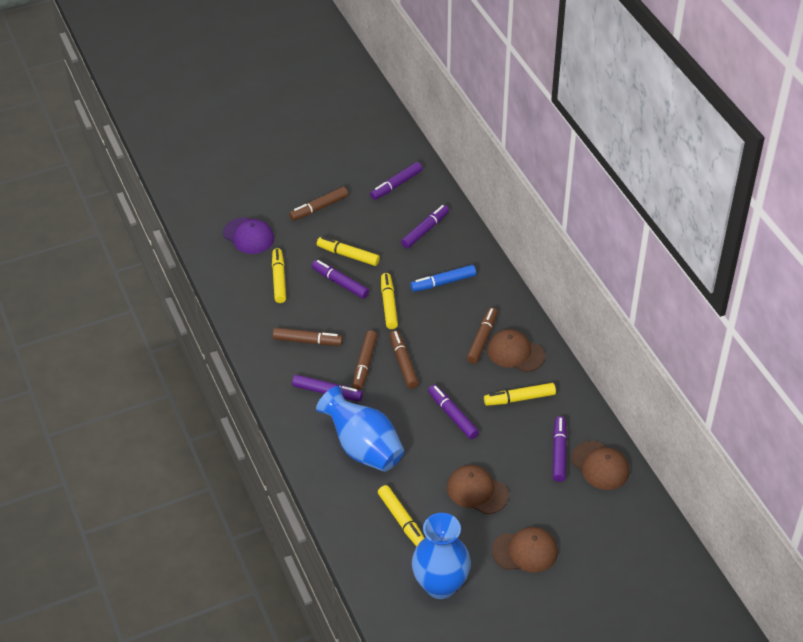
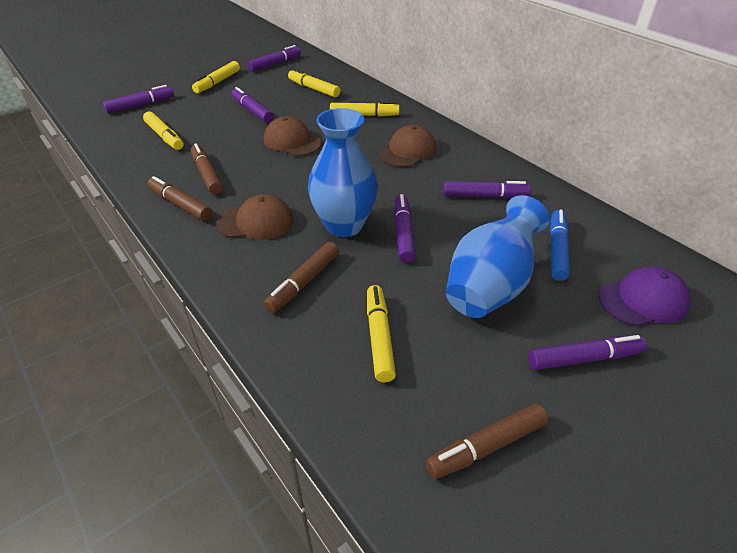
brown cap: [447,465,509,514] [487,329,545,372] [492,527,558,573] [571,441,629,490] = 4 -> [216,194,294,240] [264,116,322,156] [379,125,436,167] = 3
brown marker: [273,328,343,346] [289,187,348,221] [352,331,377,390] [390,330,419,389] [467,307,498,364] = 5 -> [147,176,212,221] [191,143,223,194] [264,242,339,313] [426,404,549,479] = 4

